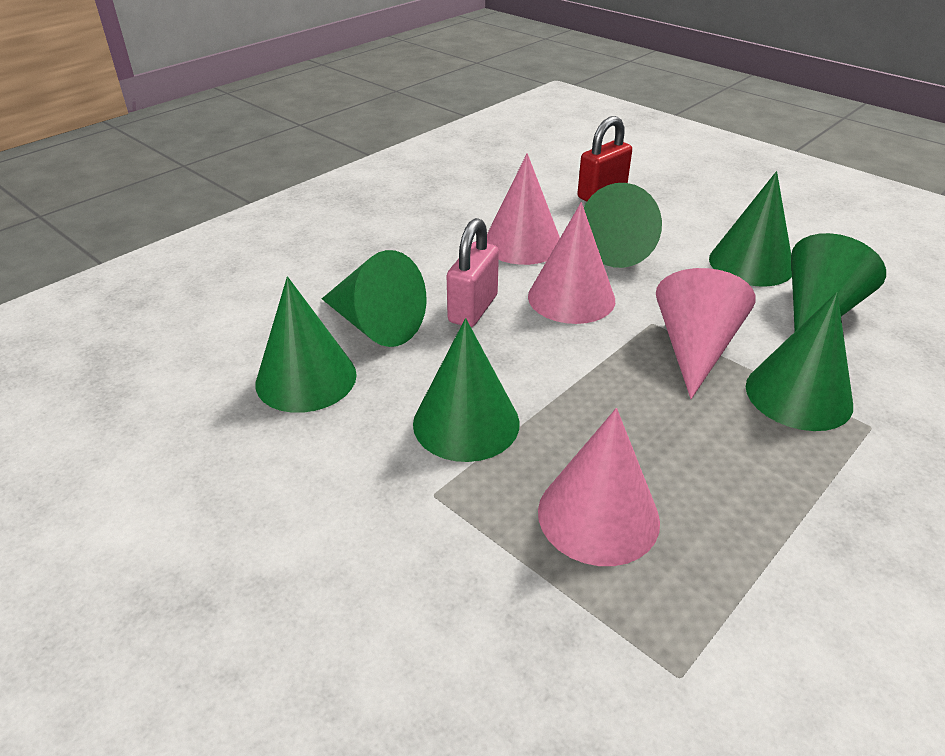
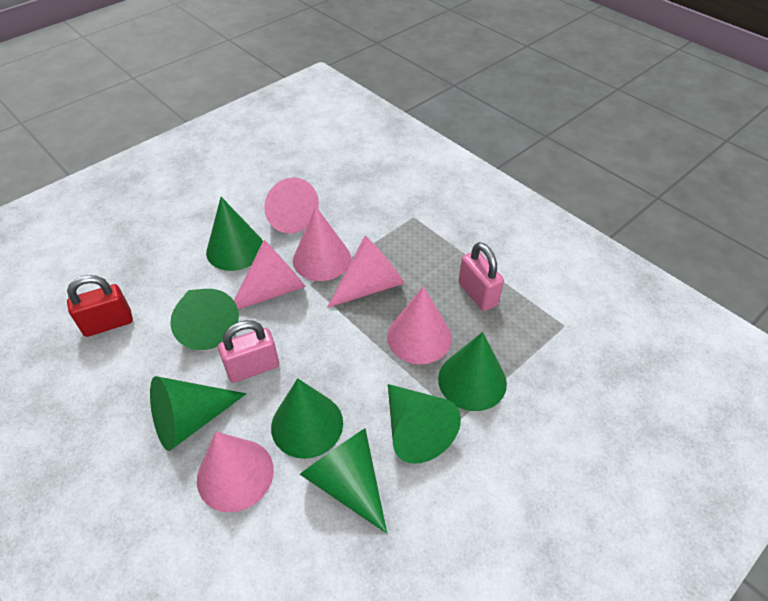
pink cone: [487,153,560,265] [528,202,615,324] [538,408,660,566] [656,268,756,399] = 4 -> [197,432,274,512] [234,240,306,310] [264,177,319,234] [293,207,351,281] [327,236,404,308] [387,286,452,364] = 6
pink padlock: [447,218,499,327] = 1 -> [218,320,279,383] [459,242,504,311] = 2

